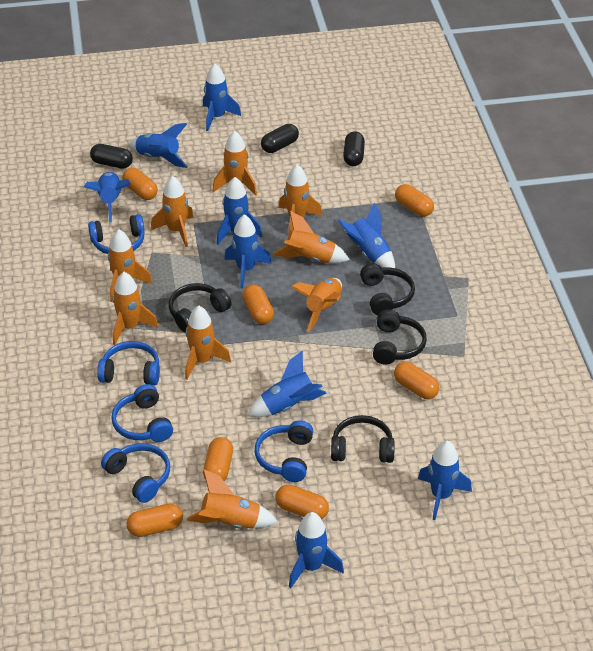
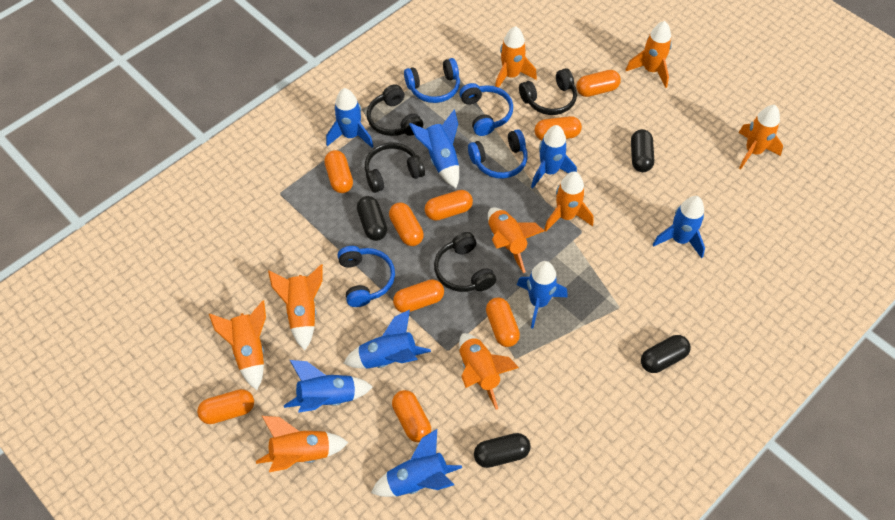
black capsule: [90,144,133,169] [261,124,299,153] [343,131,365,166] = 3 -> [357,196,387,241] [474,433,531,468] [631,129,654,172] [641,335,691,373] = 4
blue headphones: [88,214,145,254] [97,341,160,385] [101,443,170,503] [111,384,173,442] [255,420,313,482] = 5 -> [338,246,395,307] [404,58,460,103] [459,83,513,136] [468,129,528,179] = 4
blue rocket: [84,172,131,222] [129,123,188,168] [203,64,241,131] [217,177,262,245] [224,214,272,288] [247,351,327,417] [289,512,344,588] [338,202,395,268] [418,440,472,520] = 9 -> [284,360,373,413] [326,88,374,148] [343,310,431,369] [371,429,462,497] [409,110,459,188] [517,261,568,328] [531,125,577,188] [652,196,705,258] = 8
orange capsule: [122,168,158,200] [127,504,183,537] [203,437,233,481] [242,285,274,324] [275,485,329,519] [394,362,440,399] [395,184,434,217] = 7 -> [197,389,254,424] [324,150,353,193] [389,203,424,246] [392,390,431,442] [393,279,444,313] [425,190,473,221] [486,297,520,347] [535,116,582,140] [576,70,621,97] = 9

